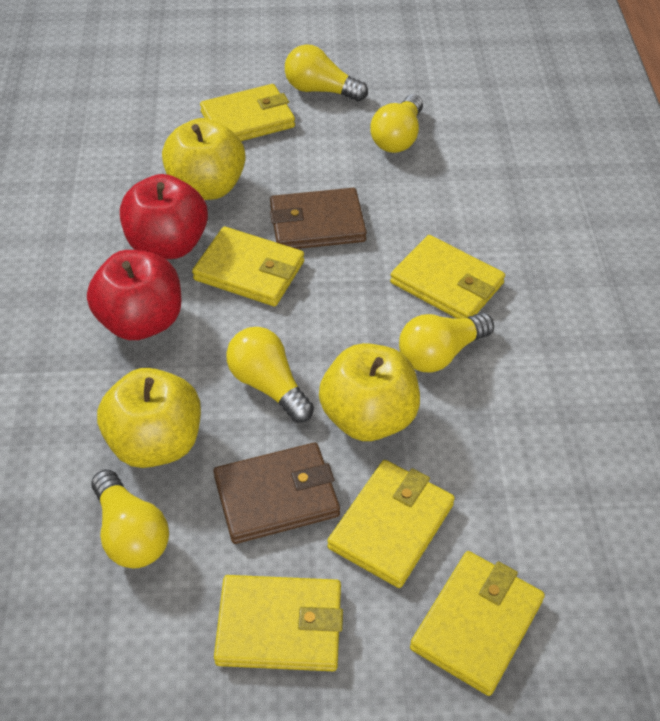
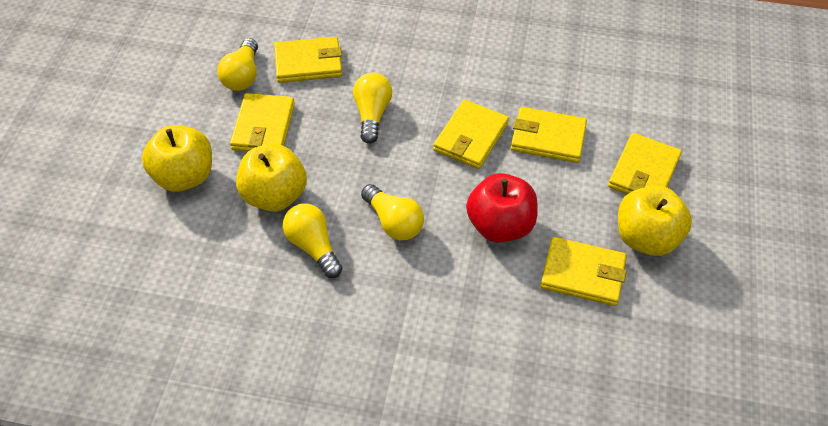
brown wallet: [213,443,340,544] [270,188,367,249] = 2 -> none = 0
red apple: [87,250,182,340] [120,174,208,259] = 2 -> [466,173,538,243] = 1
yellow light bulb: [91,470,169,568] [226,327,314,423] [285,44,368,102] [370,94,423,153] [399,312,494,372] = 5 -> [217,38,258,91] [283,204,343,278] [353,72,392,144] [361,184,424,241] = 4

